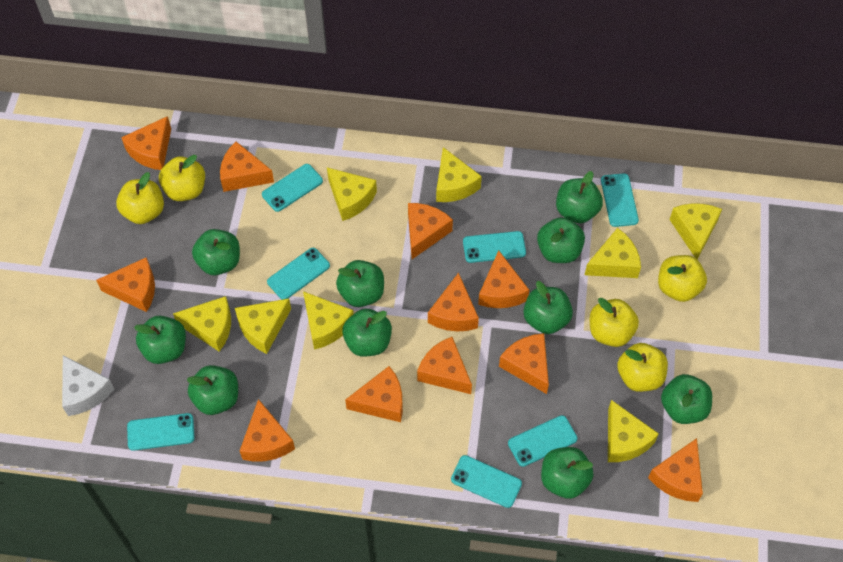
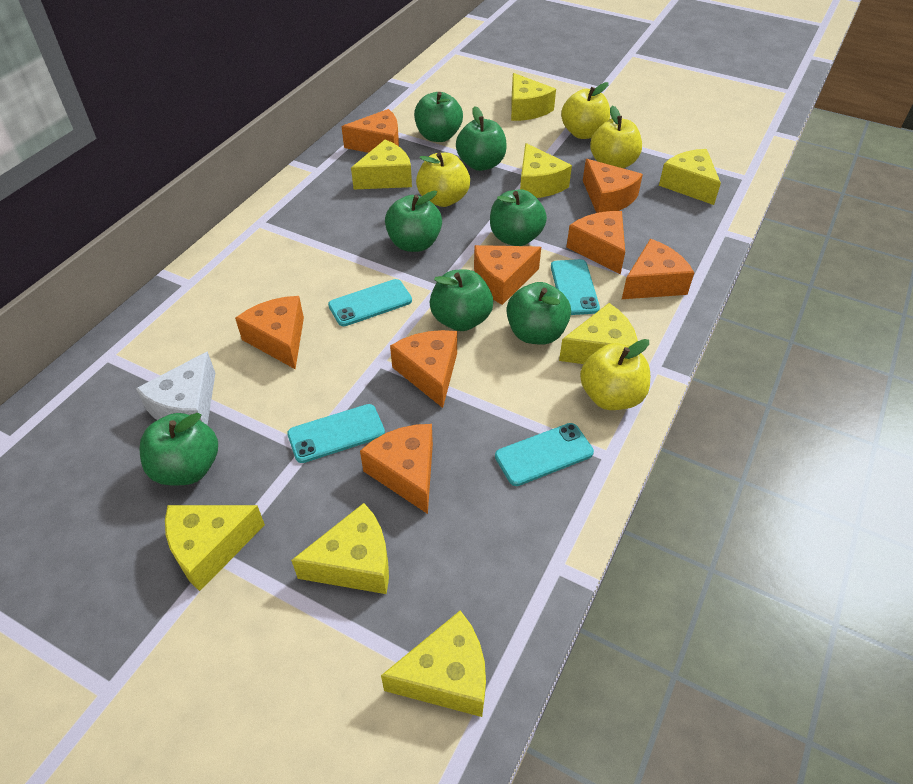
green apple: [134,316,186,364] [187,365,238,415] [192,229,240,275] [336,260,384,307] [342,309,392,357] [523,281,573,334] [537,217,585,263] [541,447,594,499] [556,171,603,223] [661,374,712,424] = 10 -> [139,413,218,485] [385,191,442,252] [414,92,463,142] [430,270,493,331] [456,106,507,171] [490,190,547,246] [506,282,571,345] = 7
orange cheese: [96,257,155,312] [121,116,171,170] [220,142,274,192] [240,399,295,462] [345,366,403,422] [408,203,453,259] [417,337,472,394] [428,273,479,332] [478,250,529,308] [499,333,549,394] [648,438,703,502] = 11 -> [235,296,304,369] [341,109,399,153] [360,424,433,514] [390,330,457,408] [474,245,541,305] [566,211,625,274] [583,159,643,213] [622,239,694,299] = 8
turquoise phone: [127,413,195,451] [262,164,323,212] [267,248,330,300] [451,455,522,508] [463,231,526,263] [508,415,577,467] [601,173,639,227] = 7 -> [287,404,385,463] [328,279,412,326] [495,423,594,486] [551,259,600,315] = 4
yellow apple: [116,172,164,224] [159,155,205,201] [590,298,639,347] [617,343,668,392] [658,255,707,302] = 5 -> [416,153,470,207] [561,82,610,139] [580,339,650,410] [590,106,642,168] = 4

